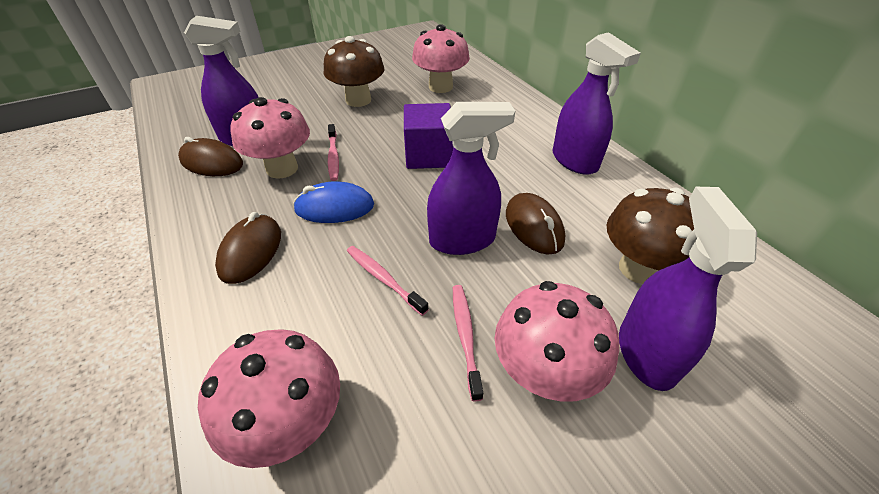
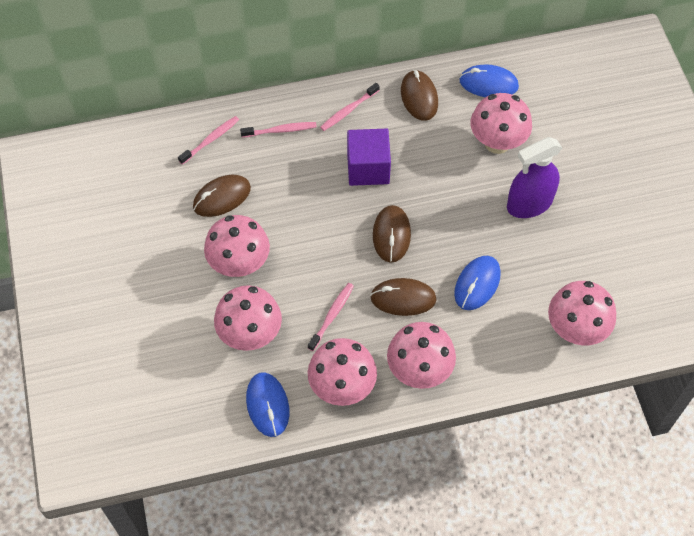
blue mouse: [293,182,374,223] = 1 -> [246,372,289,437] [454,256,501,310] [459,64,519,97] = 3
brown mouse: [178,137,243,176] [215,212,281,284] [506,193,565,255] = 3 -> [193,175,251,217] [370,278,437,316] [373,205,411,263] [401,70,438,121] = 4
brown mushroom: [324,36,384,107] [607,188,694,284] = 2 -> none = 0
pink mushroom: [198,329,340,468] [230,97,310,179] [412,24,470,93] [495,281,620,402] = 4 -> [204,215,270,277] [214,285,282,351] [308,338,377,406] [387,322,456,389] [471,93,532,154] [548,281,616,345] = 6
pink toothbrush: [328,124,339,181] [347,246,429,316] [453,285,483,402] = 3 -> [178,116,239,165] [240,122,317,138] [308,283,354,351] [320,83,380,131] = 4
purple spray bottle: [184,16,259,146] [427,102,515,255] [552,32,641,175] [619,187,757,391] = 4 -> [507,137,562,218] = 1

